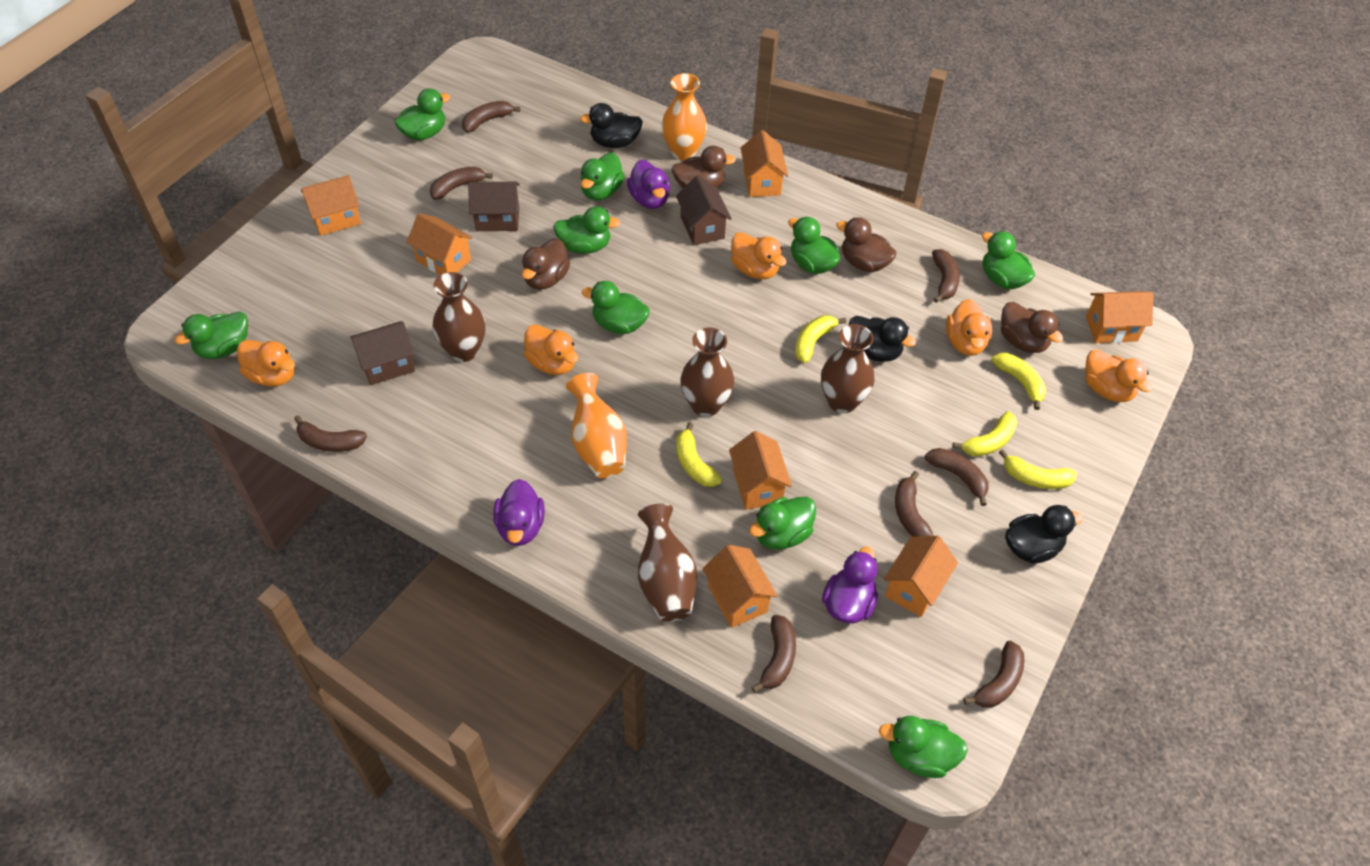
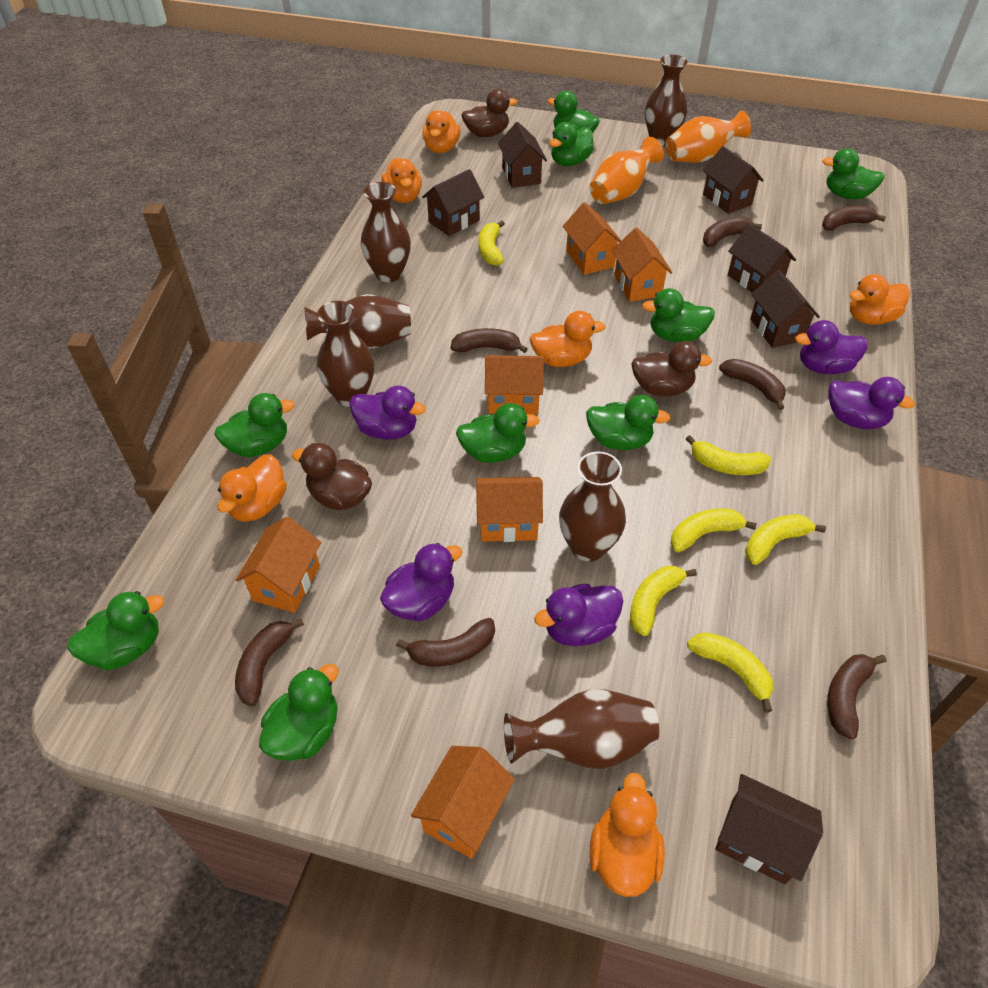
black duck: [580,103,643,148] [849,316,916,362] [1005,505,1083,564] = 3 -> none = 0
brown banana: [294,415,367,452] [430,166,493,200] [462,101,521,132] [751,615,796,693] [895,471,934,537] [925,448,989,506] [932,249,960,303] [964,640,1024,708] = 8 -> [235,618,304,706] [396,618,495,666] [451,328,528,353] [703,217,762,247] [719,359,786,410] [822,206,886,231] [827,654,886,739] = 7
brown duck: [521,238,570,290] [671,146,736,188] [836,217,897,272] [1001,302,1063,353] = 4 -> [292,443,372,510] [461,89,517,137] [631,341,712,396] = 3
brown house: [350,321,415,385] [468,182,520,231] [676,175,732,245] = 3 -> [422,169,484,236] [498,122,547,188] [703,146,764,214] [715,774,823,884] [728,224,796,293] [750,270,820,348] = 6
brown vase: [432,272,485,362] [638,503,697,622] [681,327,734,417] [821,324,875,413] = 4 -> [304,294,411,349] [317,301,374,407] [361,182,411,282] [504,689,659,769] [559,452,626,561] [645,55,688,146] = 6
orange duck: [237,340,295,387] [524,324,578,375] [731,232,787,279] [946,299,992,356] [1085,349,1153,402] = 5 -> [217,454,287,522] [381,158,422,203] [422,110,460,153] [530,311,606,367] [590,773,665,897] [850,274,910,325] = 6
orange house: [301,175,361,236] [407,213,473,275] [703,545,777,628] [729,431,792,510] [741,130,788,197] [884,536,958,617] [1086,291,1154,343] = 7 -> [236,517,321,613] [411,746,515,859] [476,477,543,542] [485,355,544,414] [563,202,621,275] [612,228,672,302] = 6
purple duck: [493,479,545,546] [627,159,670,209] [822,547,878,623] = 3 -> [349,386,426,440] [380,543,462,621] [534,584,623,646] [795,320,868,374] [828,377,915,429] = 5
yellow banana: [676,422,722,487] [795,315,846,363] [952,411,1017,457] [992,353,1046,410] [999,449,1077,489] = 5 -> [478,221,505,266] [630,566,697,636] [671,508,757,552] [686,435,771,475] [687,632,773,713] [745,514,826,565] = 6

